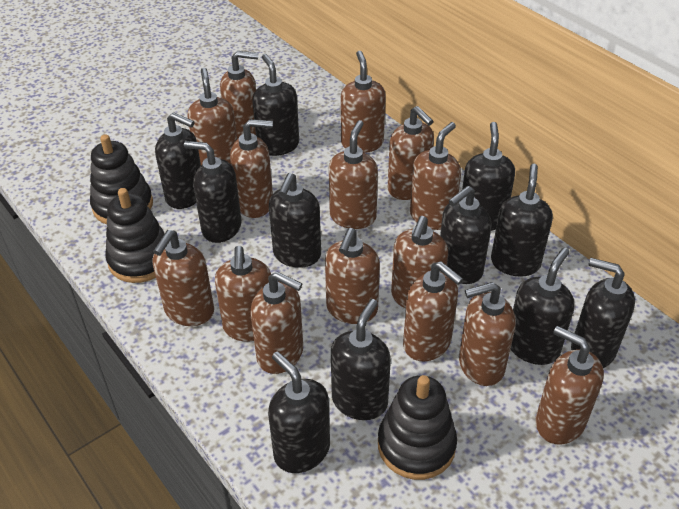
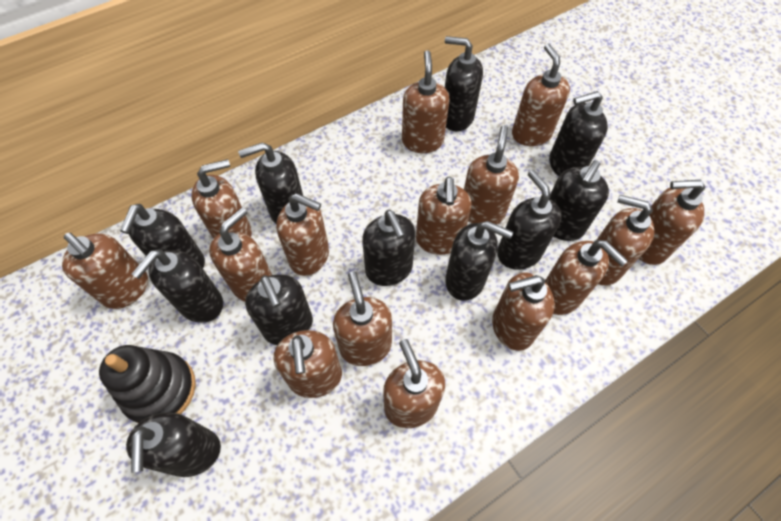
black stacking toy: [90,134,153,224] [105,188,165,283] [378,375,457,480] = 3 -> [99,345,196,423] = 1

